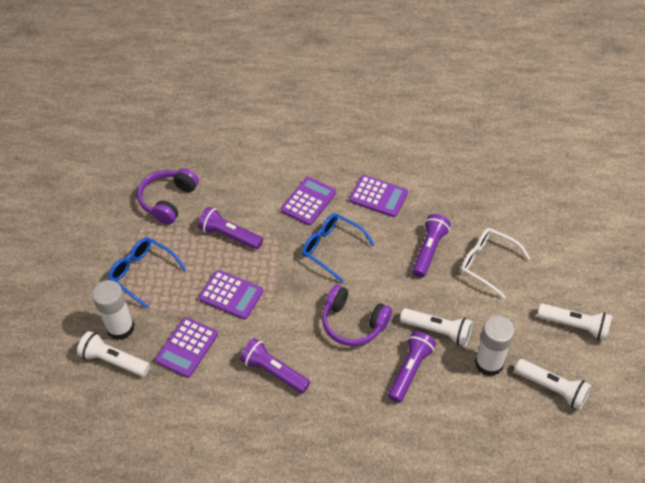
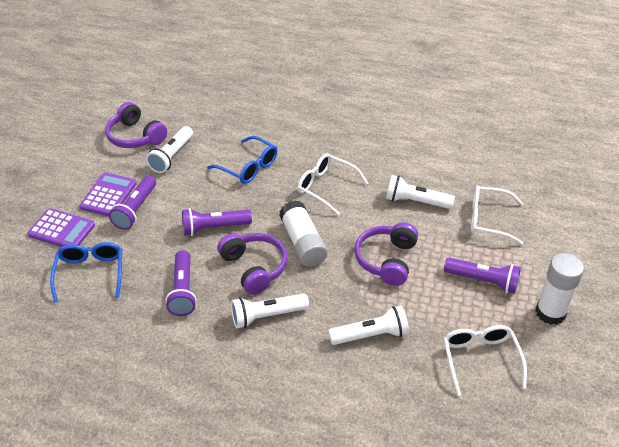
purple calculator: [155,317,218,378] [199,270,263,319] [281,177,336,226] [349,175,408,217] = 4 -> [27,208,95,247] [79,173,137,216] = 2
purple headphones: [137,168,199,225] [322,285,392,346] = 2 -> [105,102,167,148] [217,233,288,295] [354,222,418,286] = 3
white glasses: [461,228,531,298] = 1 -> [297,153,368,215] [443,325,527,396] [471,186,524,245] = 3

